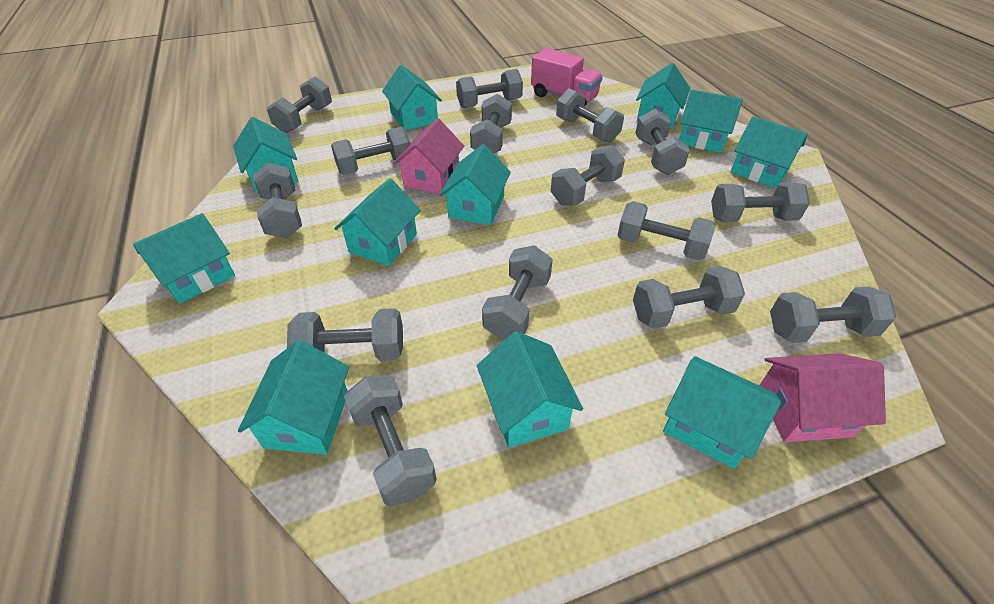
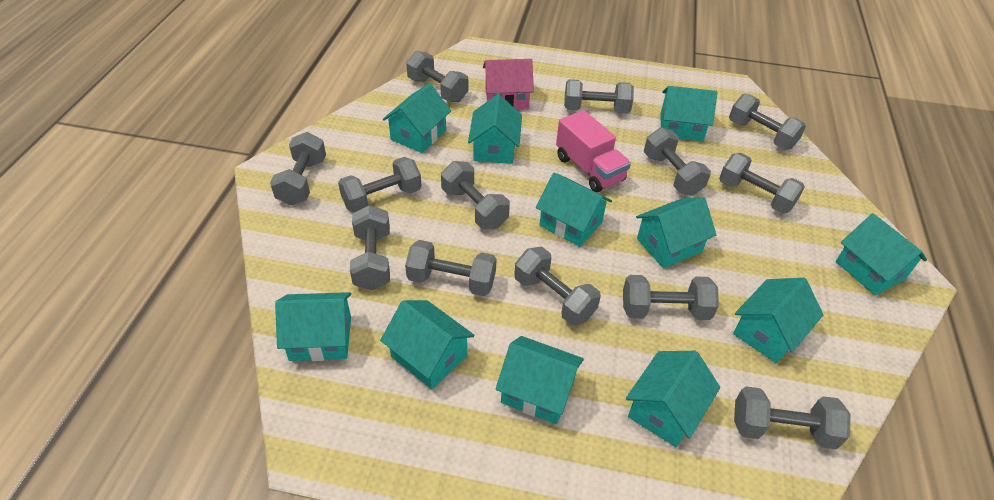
grey dumbbell: [253,163,302,238] [267,77,332,133] [287,308,403,361] [331,127,410,175] [344,375,437,506] [456,69,523,108] [470,94,512,153] [482,245,553,340] [551,145,625,206] [556,88,624,143] [617,201,716,260] [633,266,745,329] [635,109,690,175] [711,182,810,222] [770,286,896,343] = 15 -> [270,132,326,205] [338,157,422,213] [350,205,390,290] [405,240,497,296] [406,51,468,102] [441,161,510,229] [514,247,601,325] [564,79,634,113] [623,275,719,320] [644,127,711,196] [719,153,805,214] [729,94,806,150] [734,386,851,449] = 13
pink house: [393,118,464,194] [759,353,886,442] = 2 -> [483,59,534,109] = 1

